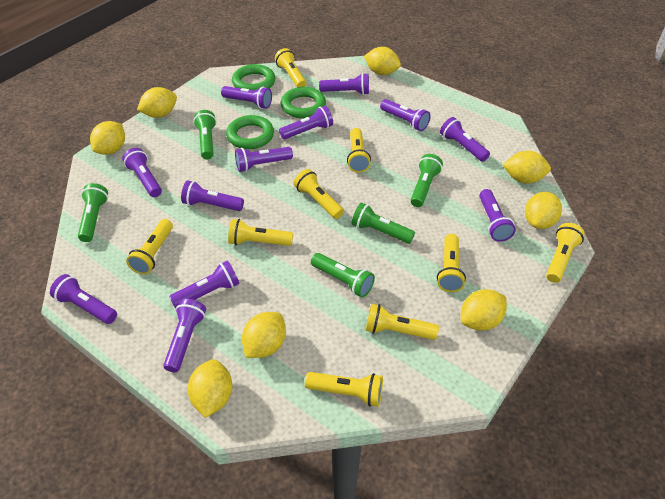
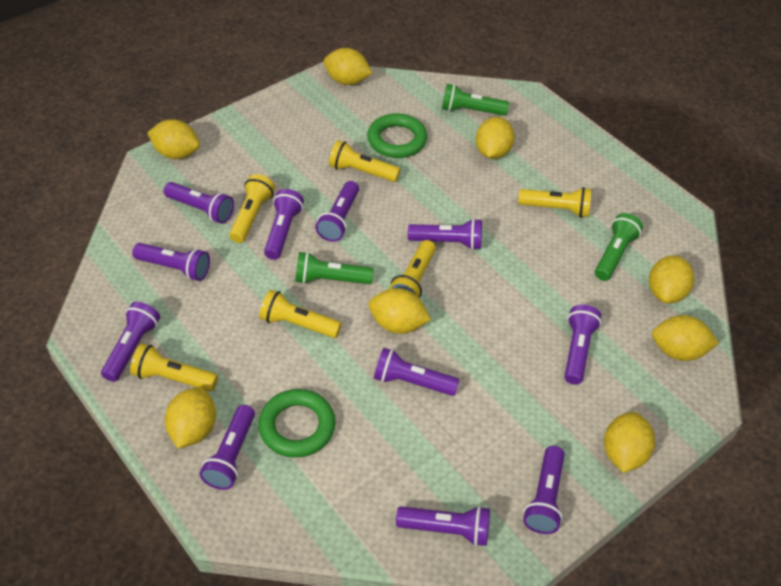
green flashlight: [78,183,108,242] [193,110,216,159] [311,253,375,298] [352,203,415,244] [410,154,443,207] = 5 -> [295,252,374,284] [442,84,509,116] [595,213,643,281] = 3
green ring: [226,115,274,149] [232,64,275,91] [281,87,326,118] = 3 -> [258,389,335,458] [367,113,427,158] = 2
purple flashlight: [50,274,117,324] [122,148,162,197] [163,299,206,372] [169,260,239,309] [181,180,244,211] [221,86,272,109] [235,147,293,172] [279,106,333,139] [319,73,369,95] [380,99,431,131] [440,117,490,162] [479,189,516,242] = 12 -> [101,301,160,382] [132,243,210,281] [164,182,234,224] [200,405,255,490] [264,189,304,260] [315,181,359,242] [374,348,459,396] [396,506,490,546] [408,218,482,250] [523,446,565,534] [564,305,602,385] = 11
yellow flashlight: [126,219,173,275] [228,219,293,246] [275,48,307,87] [294,169,344,219] [305,372,383,407] [347,128,371,173] [366,304,439,340] [437,234,466,292] [546,223,585,283] = 9 -> [130,344,218,391] [229,174,275,243] [259,290,342,338] [329,140,400,182] [389,240,436,298] [518,187,592,218] = 6

